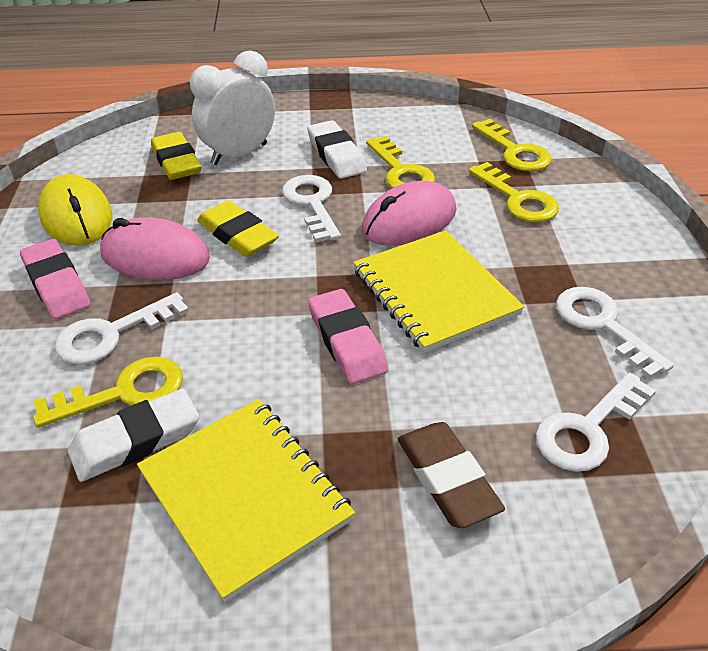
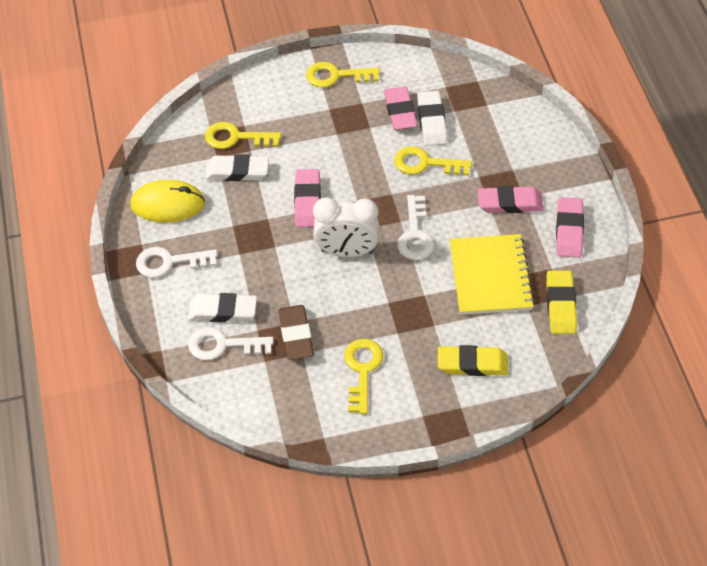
pink eraser: [20,239,91,319] [308,289,388,384] = 2 -> [294,169,321,227] [384,86,418,130] [478,186,544,213] [556,197,584,258] = 4
pink mouse: [100,218,210,280] [362,181,456,246] = 2 -> none = 0
white eraser: [68,389,199,482] [307,120,367,179] = 2 -> [188,293,257,322] [205,154,269,181] [417,91,448,146] = 3
white key: [55,292,189,365] [282,175,341,242] [536,373,656,472] [556,287,674,379] = 4 -> [136,247,218,278] [188,327,274,360] [397,195,434,260] = 3
yellow notebook: [137,399,355,602] [353,230,524,353] = 2 -> [450,234,535,315] = 1

